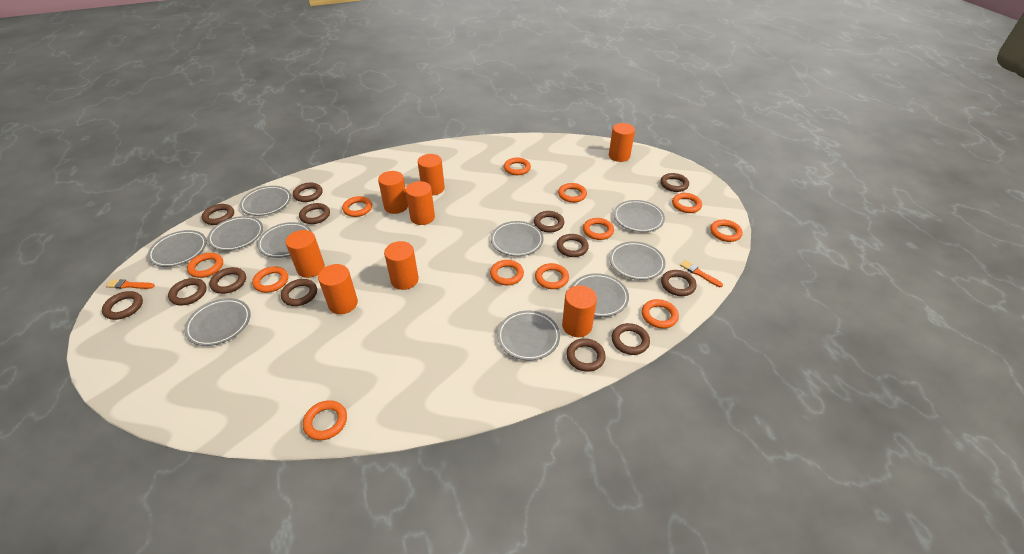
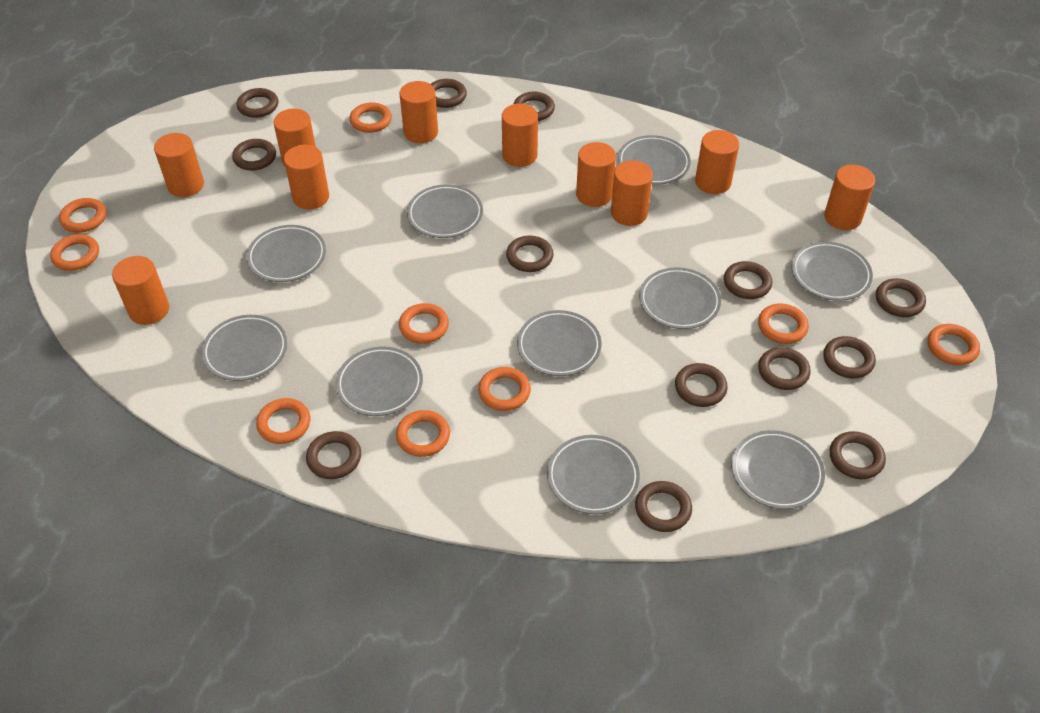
orange brush: [106,279,155,289] [680,260,723,287] = 2 -> none = 0
orange cylinder: [285,230,325,278] [318,264,358,314] [378,171,408,214] [384,241,419,290] [406,181,435,225] [418,154,445,195] [562,285,597,337] [609,123,635,162] = 8 -> [112,256,169,325] [154,133,204,197] [273,108,316,168] [284,145,329,209] [400,81,438,143] [502,103,538,167] [576,142,616,207] [611,160,653,226] [695,130,739,194] [824,164,875,230] = 10
orange ring: [187,253,223,278] [252,266,288,293] [303,400,347,440] [342,196,372,217] [490,260,524,285] [504,157,531,175] [535,263,569,289] [558,183,587,203] [583,218,614,240] [642,299,679,329] [672,193,702,213] [710,219,743,242] = 12 -> [50,234,99,271] [59,198,107,233] [256,398,310,444] [350,102,392,133] [396,410,450,457] [399,303,449,344] [478,367,531,411] [758,304,809,344] [928,324,980,365] = 9

